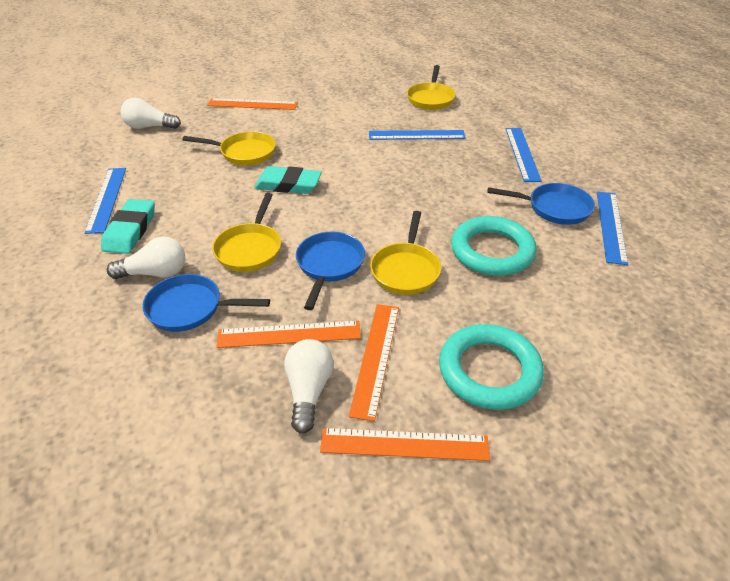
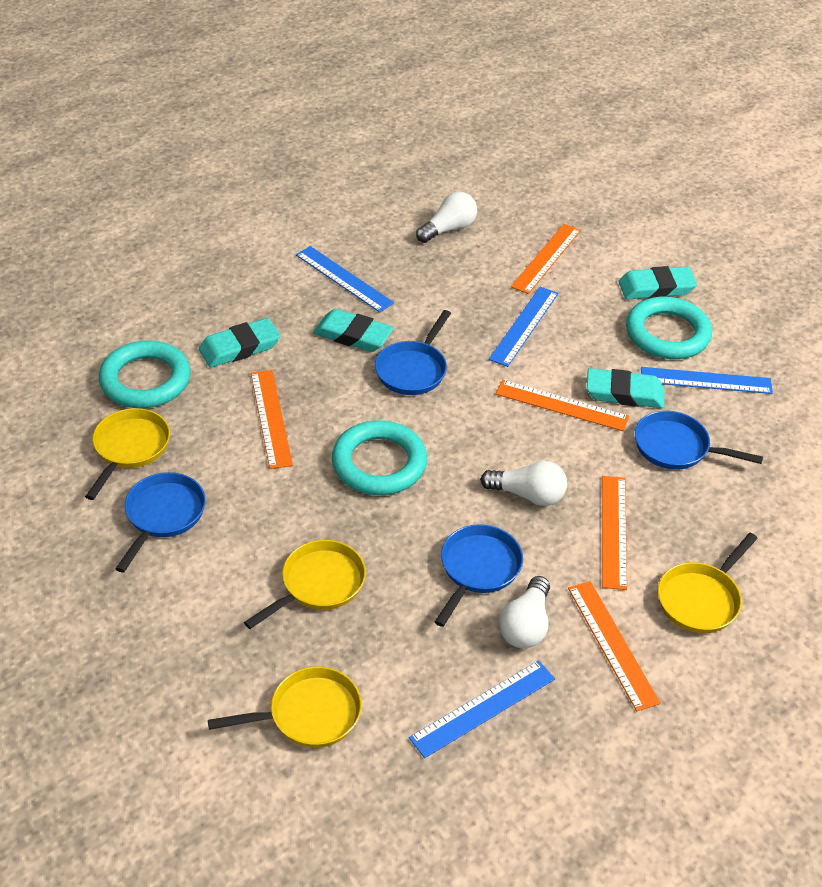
blue pan: [142,274,270,332] [296,231,365,310] [487,183,595,225] = 3 -> [115,472,206,573] [375,310,451,395] [435,524,523,627] [635,411,763,470] = 4
orange ruler: [207,98,298,110] [217,321,361,348] [320,428,490,461] [349,304,399,421] = 4 -> [251,370,293,469] [496,380,629,431] [511,224,581,294] [568,581,661,711] [602,476,627,590] = 5
turquoise eraser: [101,199,155,254] [254,166,322,194] = 2 -> [199,318,280,368] [313,309,394,352] [587,368,664,408] [618,266,697,300] = 4
turquoise ring: [439,324,544,410] [451,216,536,276] = 2 -> [99,340,190,408] [332,420,427,495] [626,297,712,359] = 3

